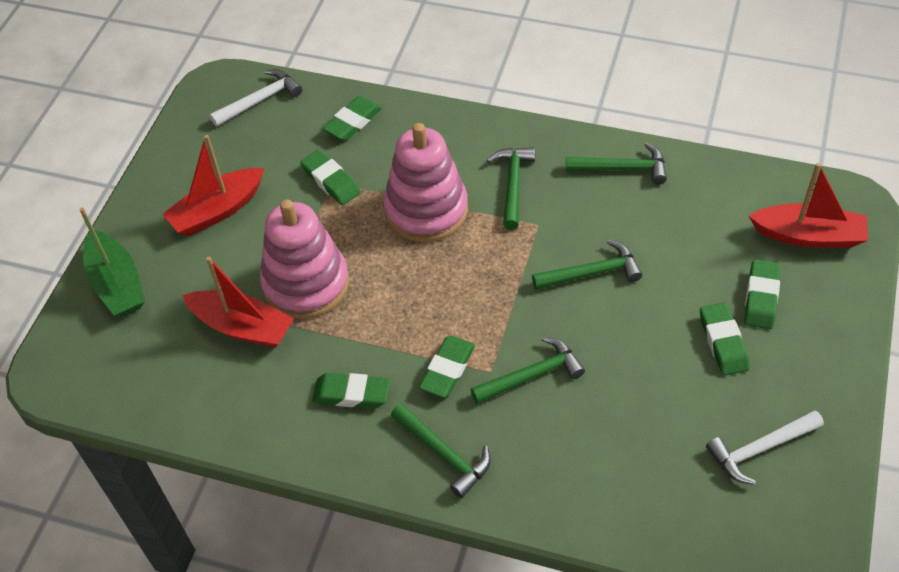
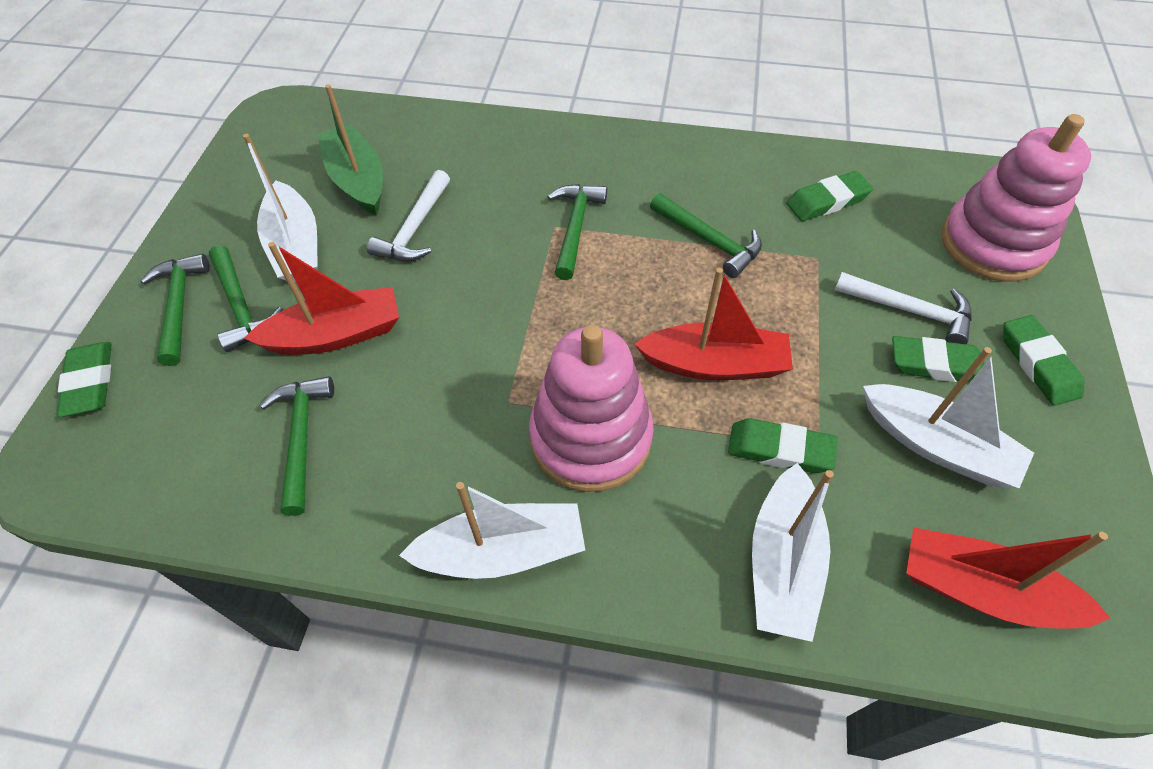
green eraser: [300,150,361,205] [312,373,390,408] [322,96,382,141] [419,336,475,398] [700,303,750,376] [744,260,780,329] = 6 -> [57,342,111,417] [728,418,838,473] [786,171,873,221] [892,336,984,382] [1003,315,1084,406] = 5
white boat: none = 0 -> [243,134,318,282] [399,482,585,579] [752,463,834,642] [863,347,1034,488] = 4

